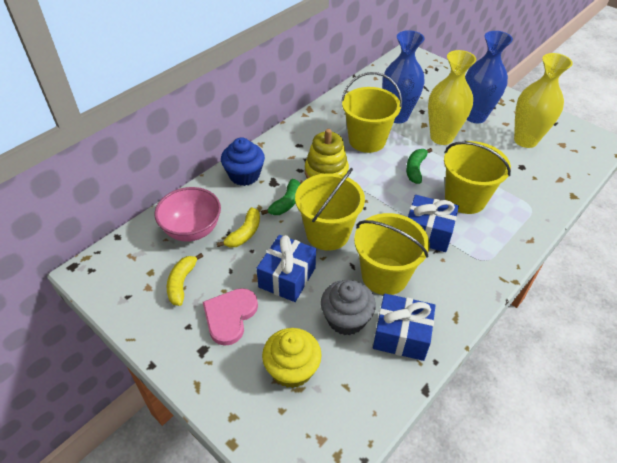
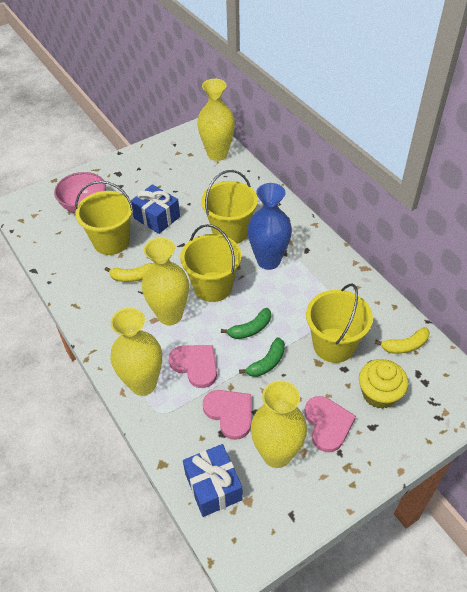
blue cupcake: [221,137,265,186] = 1 -> none = 0
blue gift: [256,235,316,302] [373,293,436,361] [408,195,459,252] = 3 -> [131,184,180,234] [183,444,243,517] = 2
blue vase: [382,30,425,123] [465,31,513,123] = 2 -> [248,183,292,270] = 1
grey cupcake: [321,280,376,335] = 1 -> none = 0
pink heart: [203,288,258,346] = 1 -> [168,345,217,388] [203,390,251,440] [305,396,356,452] = 3
yellow stacking toy: [305,129,349,179] = 1 -> none = 0
yellow vase: [428,50,476,145] [514,53,573,148] = 2 -> [110,308,162,396] [142,238,189,325] [197,79,235,161] [251,381,307,468] = 4

